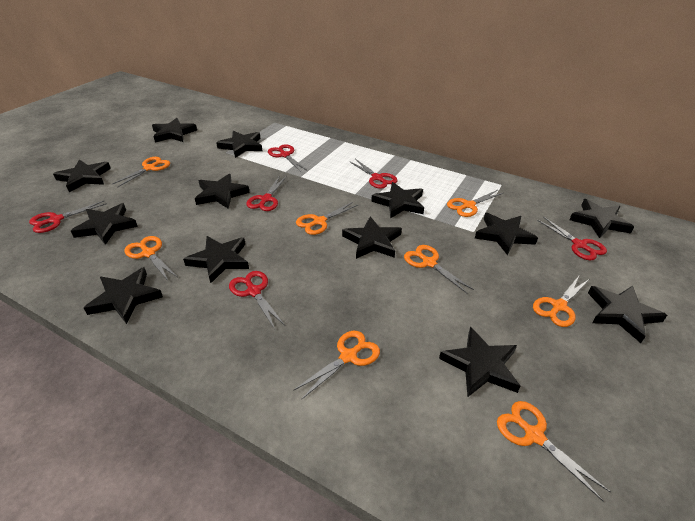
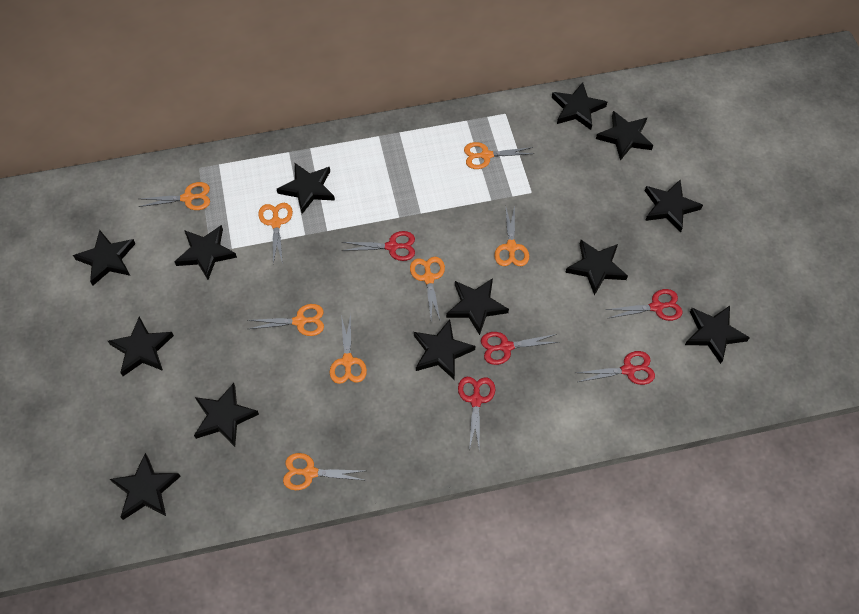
red scissors: [29,201,107,233] [229,271,285,329] [246,175,287,211] [268,144,307,172] [349,159,397,189] [537,216,607,261] = 6 -> [342,231,415,261] [458,377,495,451] [481,332,559,365] [576,351,655,385] [605,289,683,321] = 5

